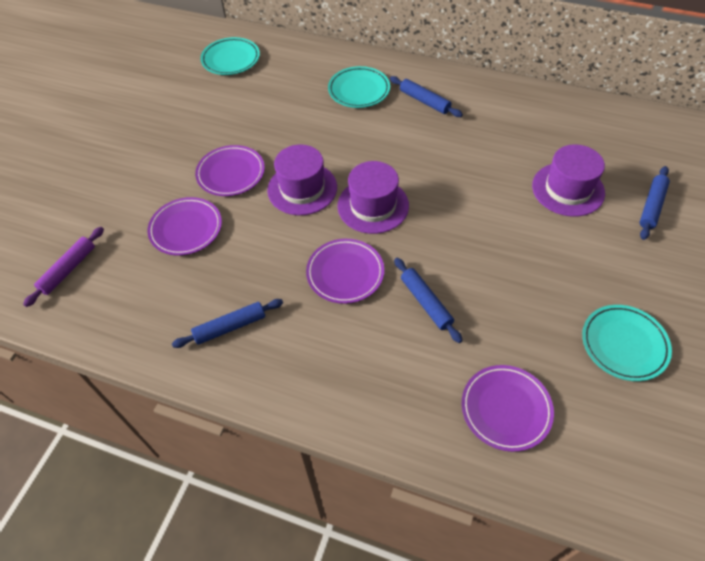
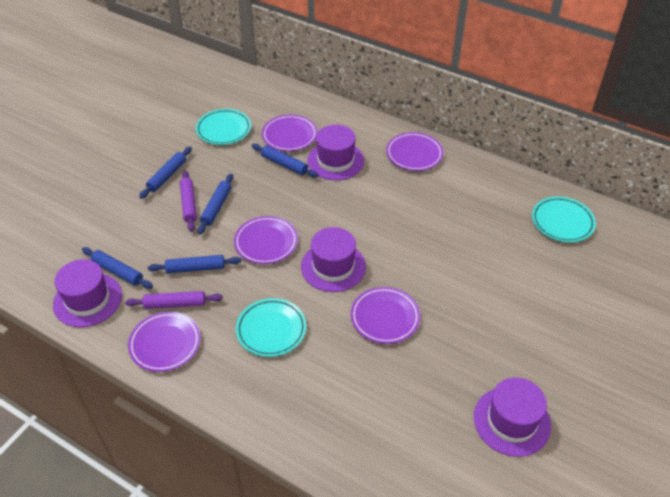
blue rolling pin: [172,299,283,348] [390,76,463,117] [394,258,463,343] [640,166,670,240] = 4 -> [82,247,153,289] [139,147,192,199] [148,255,241,273] [197,173,233,234] [251,144,318,177] = 5
purple hat: [267,145,337,215] [337,161,409,234] [532,144,605,217] = 3 -> [53,259,122,327] [301,227,366,292] [307,125,364,180] [474,377,551,457] = 4
purple plate: [147,197,222,256] [195,145,265,196] [306,239,384,304] [462,365,554,452] = 4 -> [128,312,200,372] [234,216,298,264] [262,115,317,151] [351,287,420,344] [386,132,443,171] = 5
purple rolling pin: [23,227,104,307] = 1 -> [125,291,223,309] [180,170,197,232] = 2

